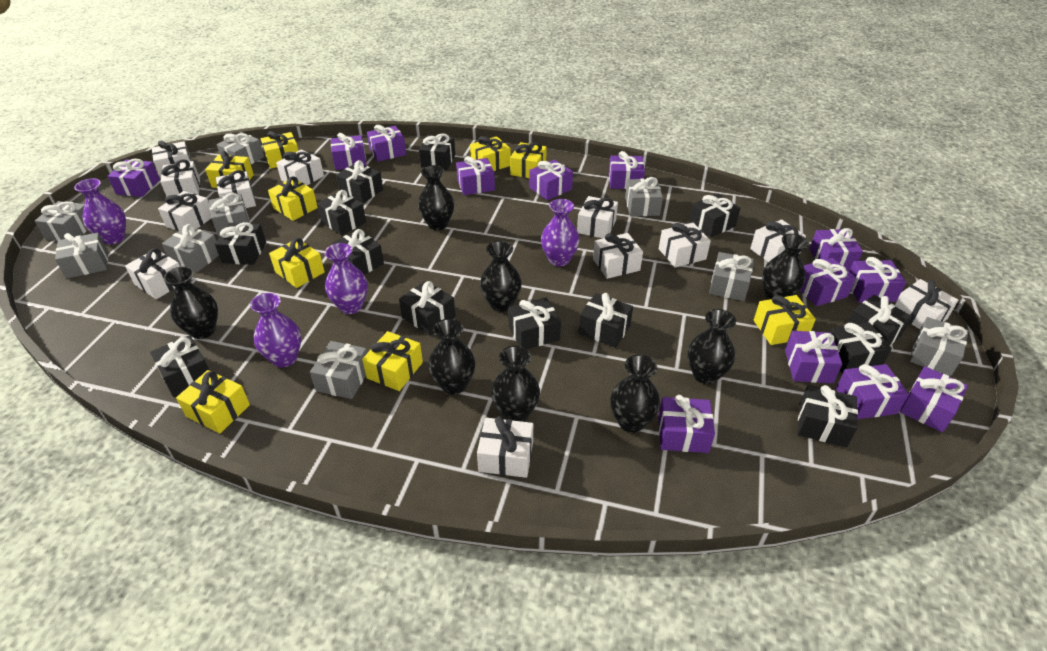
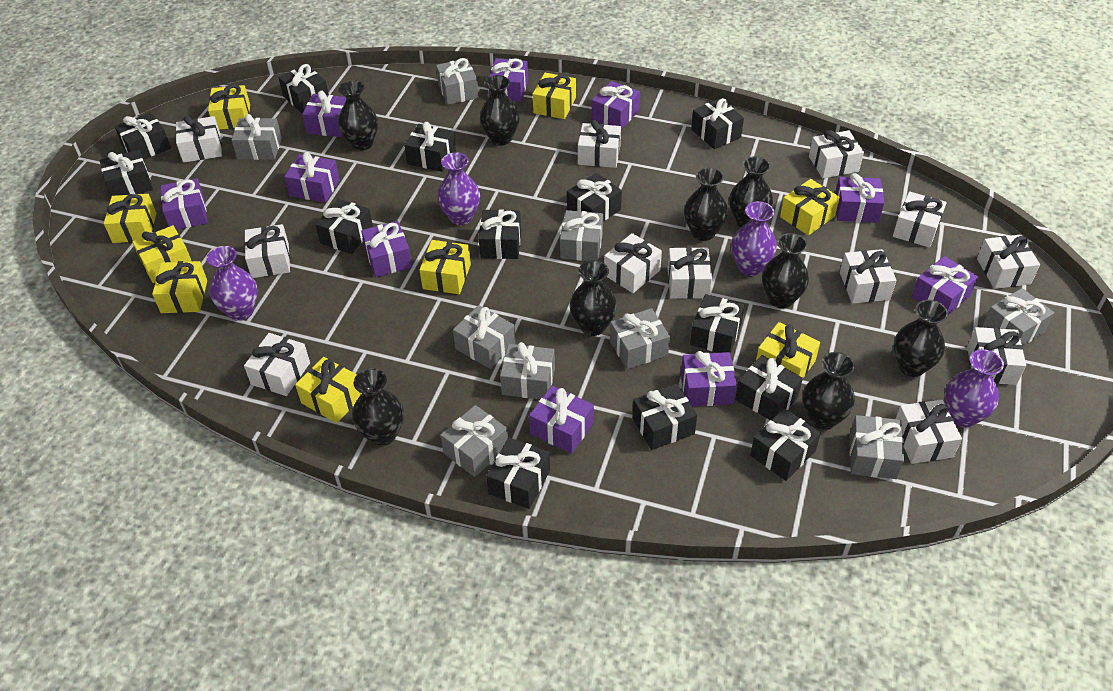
black vase: [164,266,218,339] [418,165,454,230] [428,319,475,395] [480,241,522,312] [491,346,540,422] [610,355,660,433] [688,309,736,384] [762,234,809,300] = 8 -> [338,80,378,151] [352,369,404,446] [480,75,520,146] [570,260,617,336] [684,167,728,241] [729,156,773,228] [762,233,809,309] [802,352,855,430] [893,300,948,377] = 9
purple gift: [107,159,160,197] [331,133,367,170] [367,125,406,162] [456,156,495,195] [529,160,573,200] [609,151,645,189] [658,395,715,453] [785,331,842,383] [800,258,856,306] [810,228,863,271] [836,364,909,419] [849,257,906,303] [900,366,968,432] = 13 -> [161,178,207,230] [284,152,340,203] [302,91,346,137] [361,221,412,277] [489,58,528,102] [529,386,594,454] [592,81,640,129] [681,351,737,407] [835,173,884,223] [912,256,978,315] = 10

